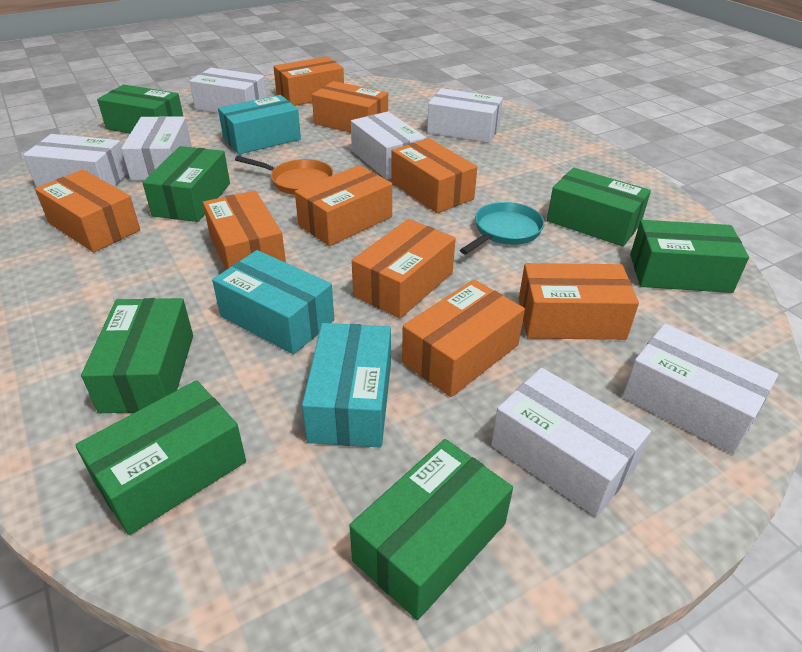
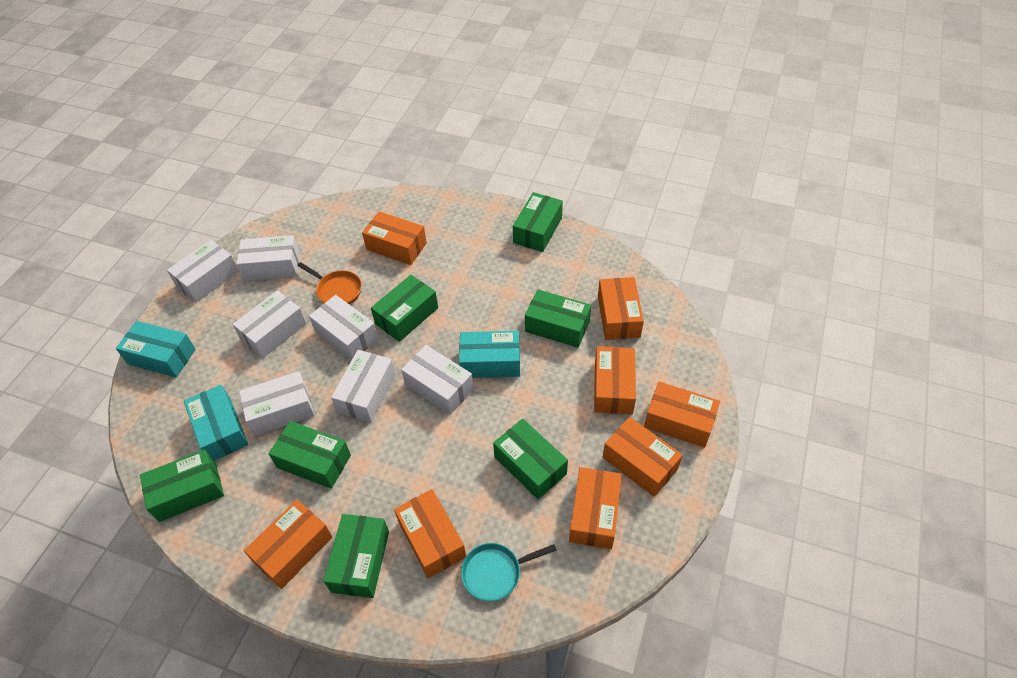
orange box: [35,170,140,252] [203,191,286,270] [273,56,344,106] [295,165,392,246] [312,81,388,133] [352,219,456,319] [391,138,477,213] [402,280,525,397] [519,263,639,340] = 9 -> [244,500,332,589] [362,211,427,265] [394,489,466,578] [569,467,622,549] [594,346,636,414] [598,277,644,340] [603,417,683,496] [644,381,720,448] = 8

